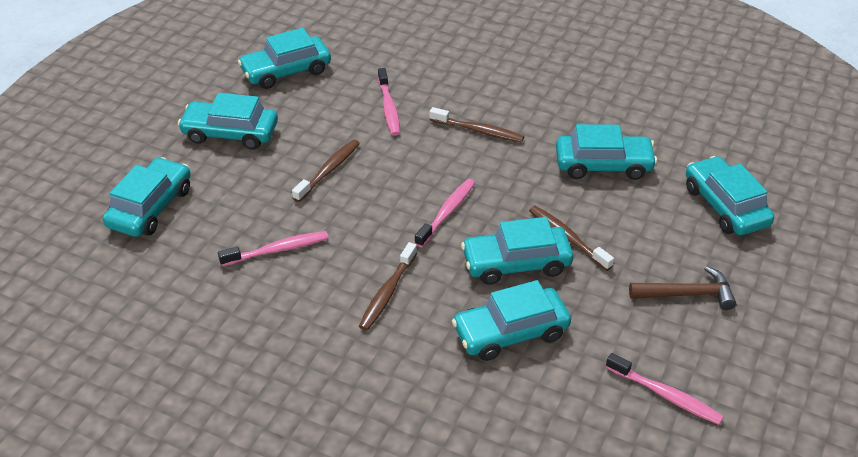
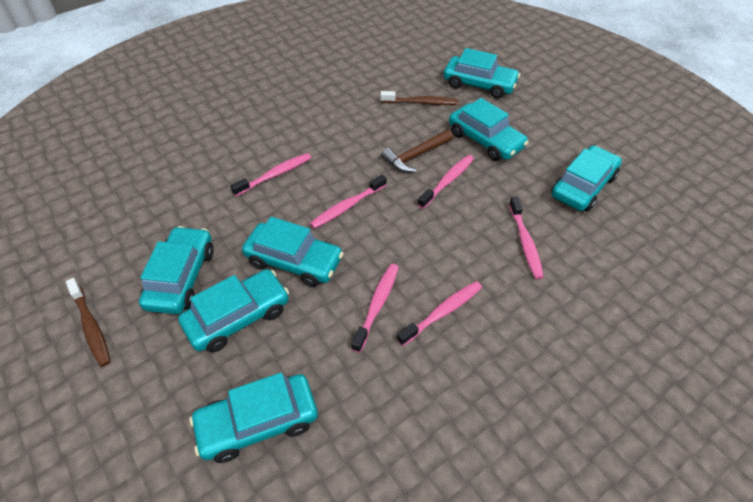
brown toothbrush: [292,140,360,202] [359,242,417,331] [430,107,524,143] [529,206,614,271] = 4 -> [66,278,111,367] [380,91,459,105] = 2
pink toothbrush: [218,231,329,266] [378,68,400,136] [415,179,475,247] [606,353,724,425] = 4 -> [230,153,311,196] [310,174,387,229] [351,264,399,353] [397,281,482,346] [417,155,474,209] [509,196,544,279] = 6

